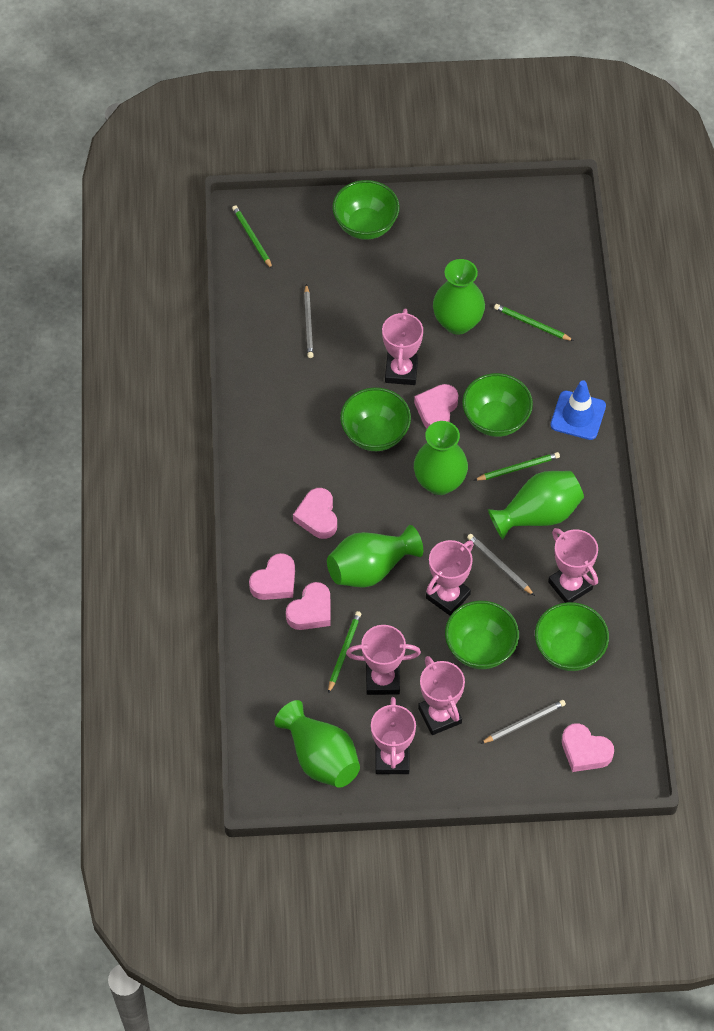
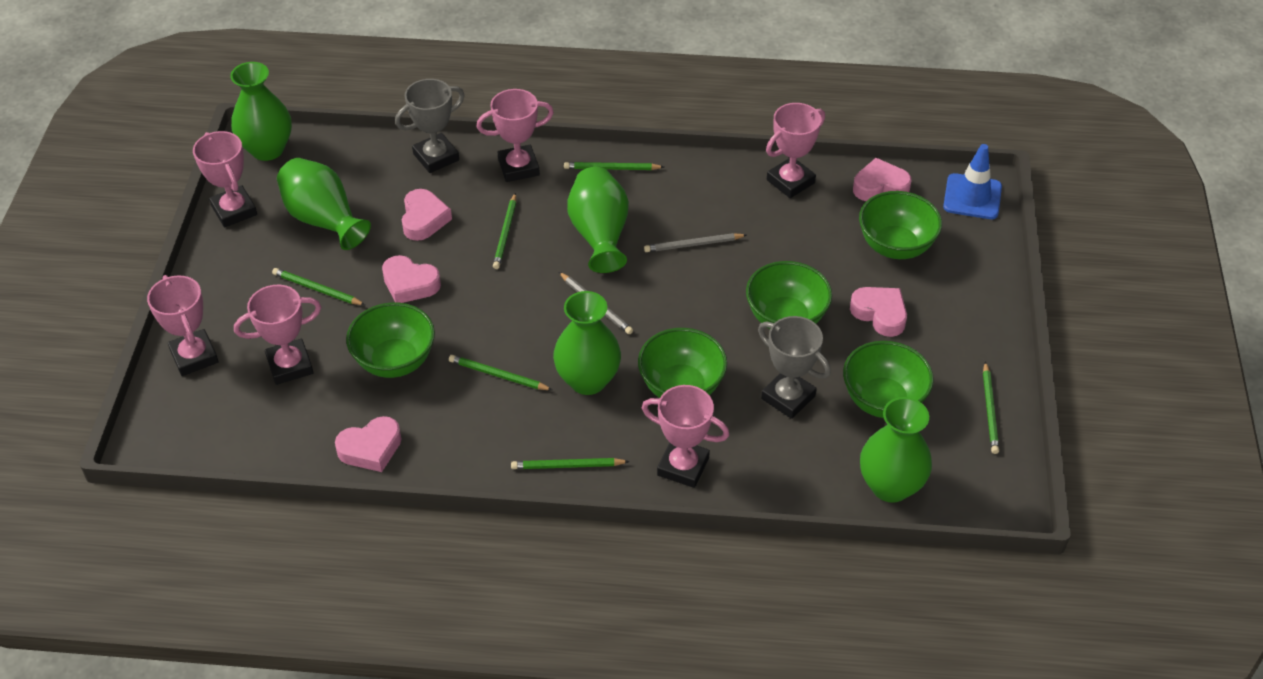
green pencil: [232,205,273,269] [328,611,362,693] [475,452,560,481] [494,304,574,341] = 4 -> [272,268,365,305] [449,355,552,390] [493,193,516,269] [511,458,630,469] [564,162,664,170] [983,361,999,454] = 6
grey pencil: [304,284,313,358] [467,534,535,596] [480,700,566,744] = 3 -> [559,272,633,334] [644,233,747,252] = 2
grey trophy: none = 0 -> [395,79,465,173] [758,316,831,419] = 2

